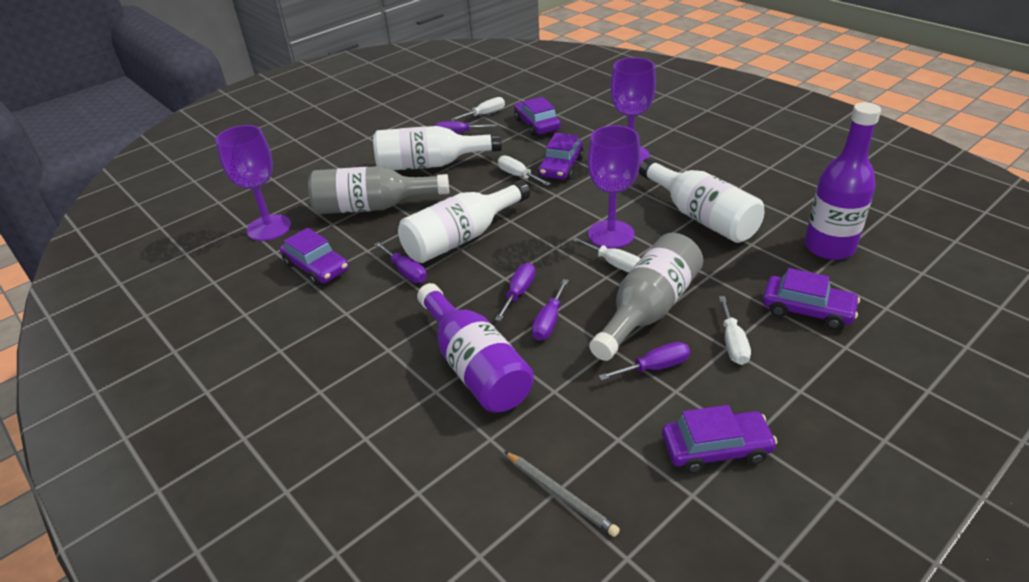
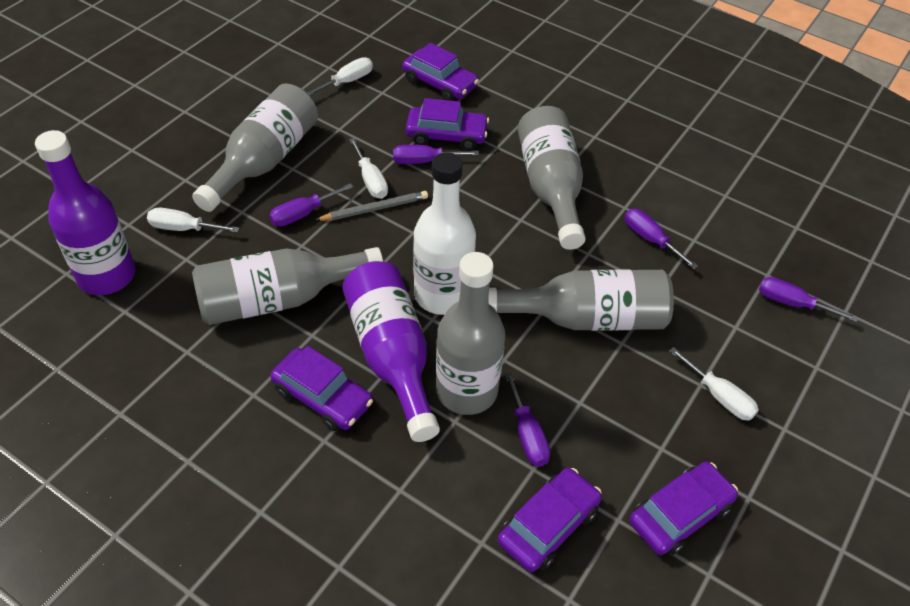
grey bottle: [308,166,449,214] [589,233,703,361] = 2 -> [192,84,318,212] [192,247,383,325] [436,252,505,415] [488,269,674,331] [518,106,586,250] = 5
purple goblet: [215,125,291,241] [588,125,641,248] [611,57,656,164] = 3 -> none = 0
white bottle: [373,126,502,170] [398,180,530,263] [639,158,764,243] = 3 -> [413,152,476,315] = 1

